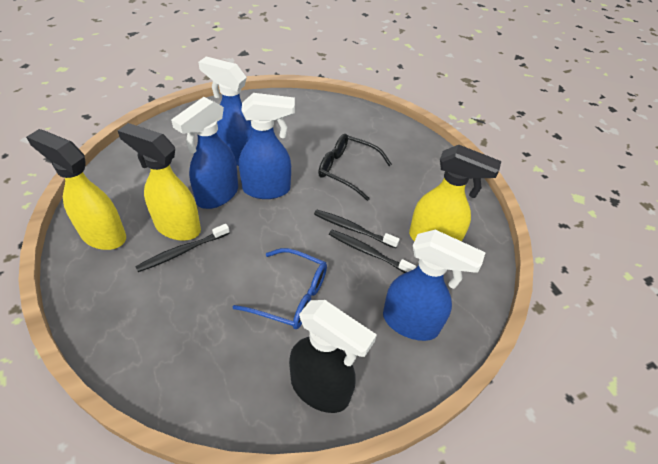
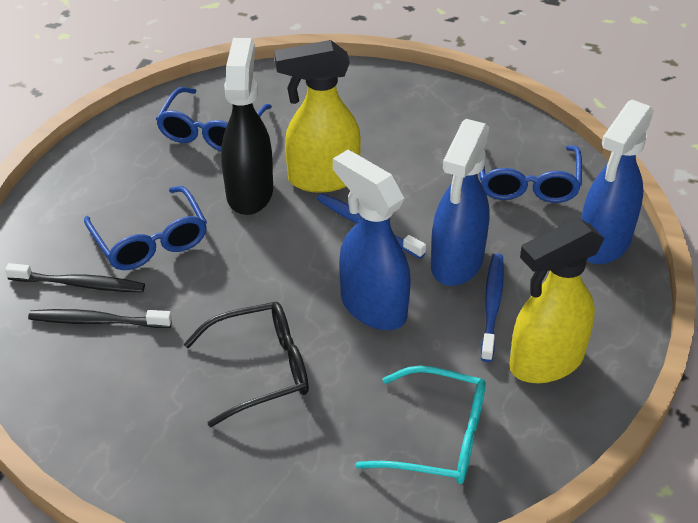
black toothbrush: [135,224,230,272] [314,210,400,248] [329,230,416,273] = 3 -> [5,263,145,292] [28,309,172,328] = 2
blue glasses: [233,248,327,329] = 1 -> [84,186,207,270] [156,87,272,151] [479,145,582,203] = 3
blue spray bottle: [171,97,238,209] [198,57,252,166] [239,93,295,199] [383,230,486,341] = 4 -> [333,150,411,330] [431,119,490,286] [581,100,654,264] = 3
blue toothbrush: none = 0 -> [317,193,426,259] [481,253,504,362] = 2
turquoise glasses: none = 0 -> [356,366,486,484] = 1
yellow spray bottle: [26,129,126,250] [118,123,201,241] [409,145,501,241] = 3 -> [274,40,361,193] [509,218,605,383] = 2

